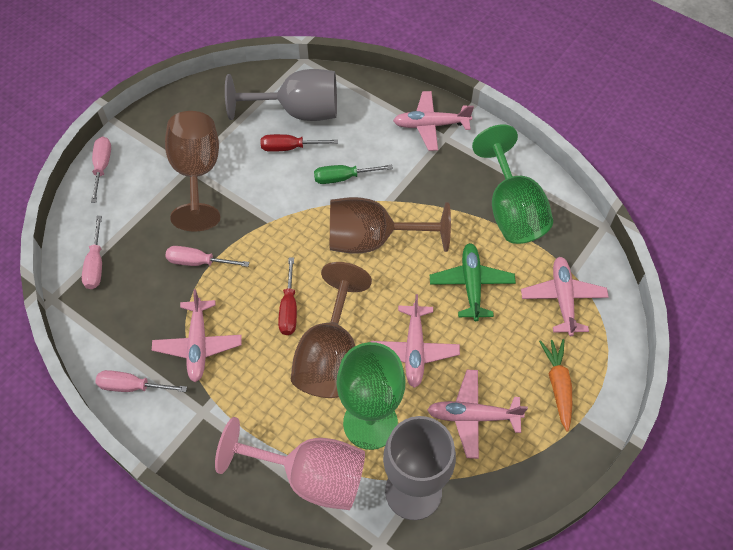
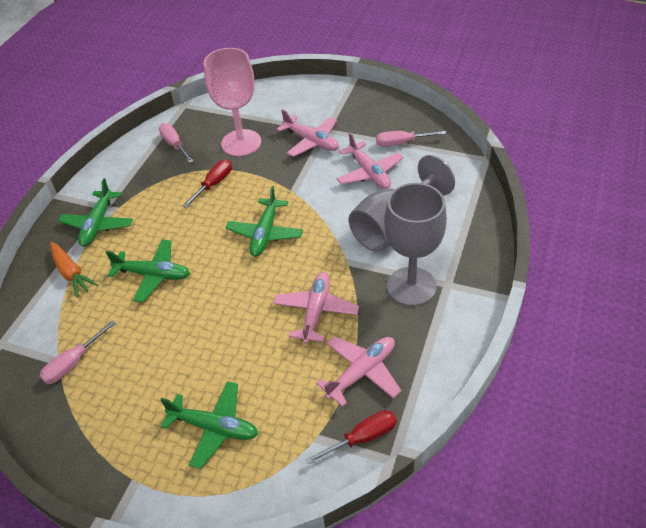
brown goblet: [165,111,220,231] [291,262,372,398] [330,197,451,254] = 3 -> none = 0
green goblet: [336,342,405,450] [472,124,553,244] = 2 -> none = 0
green plane: [430,243,516,321] = 1 -> [58,178,133,247] [106,240,190,302] [161,381,258,469] [226,186,303,257] = 4
green screwdriver: [314,165,393,184] = 1 -> none = 0
pink plane: [152,289,242,382] [371,294,460,388] [393,91,474,151] [427,370,528,459] [521,257,609,336] = 5 -> [273,272,359,344] [277,109,339,157] [316,336,402,407] [336,133,403,189] = 4
pink screwdriver: [82,216,102,289] [91,136,111,203] [95,370,187,392] [165,246,249,267] = 4 -> [40,320,116,384] [159,123,194,163] [376,131,446,147] = 3

